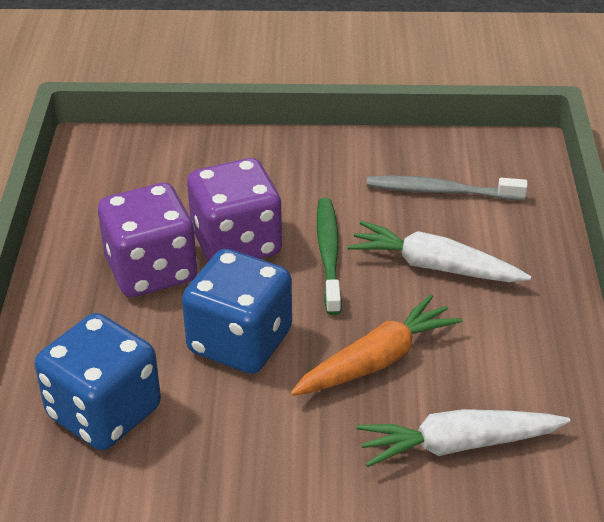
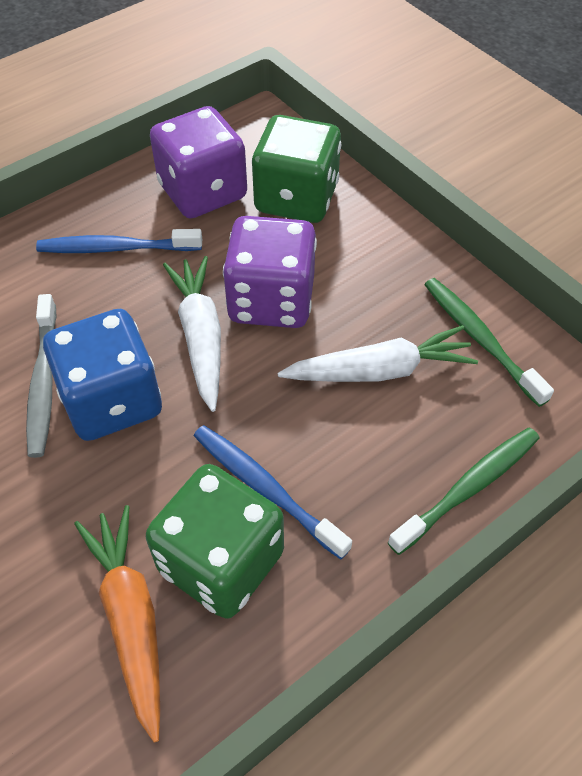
blue dice: [35,313,161,450] [182,249,292,374] = 2 -> [43,309,162,441] = 1
blue toothbrush: none = 0 -> [36,229,202,253] [194,425,352,559] = 2
green dice: none = 0 -> [146,464,284,619] [252,115,341,223] = 2
green toothbrush: [317,198,342,315] = 1 -> [388,427,540,555] [424,278,554,407] = 2

